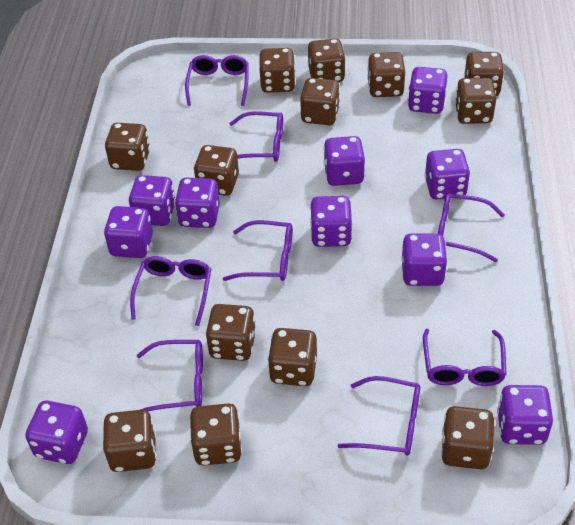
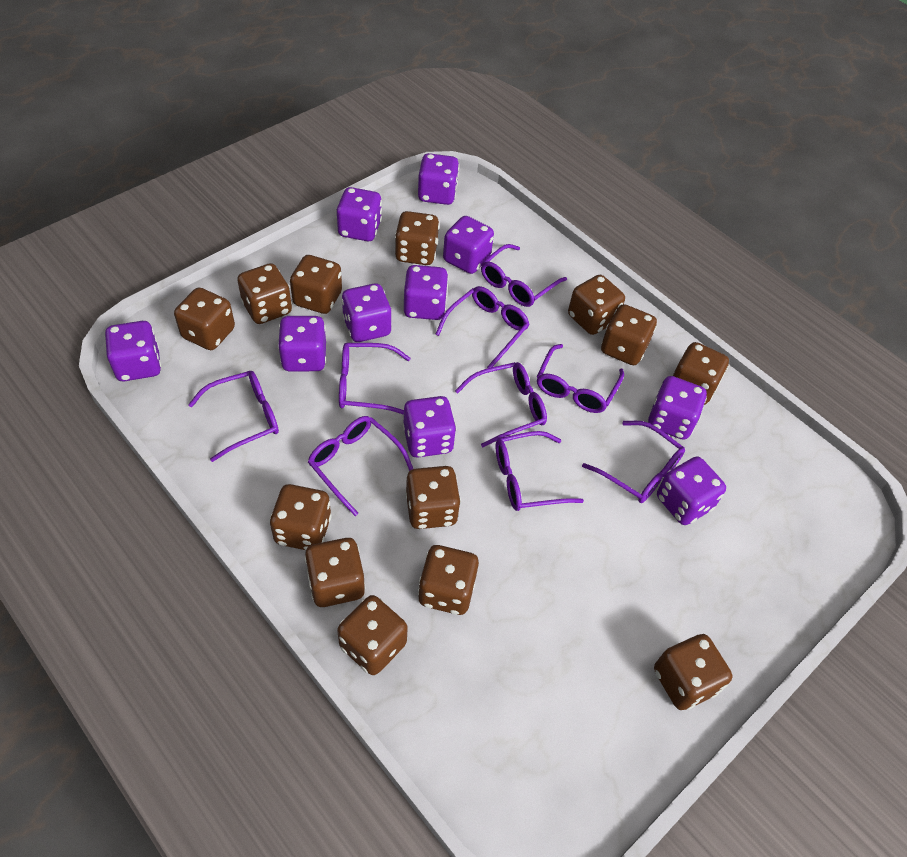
purple glasses: [130,256,211,326] [137,340,203,411] [185,55,249,106] [223,220,293,281] [229,111,283,162] [338,376,420,456] [423,329,507,386] [438,193,505,262] = 8 -> [188,371,279,462] [308,416,413,516] [339,343,411,415] [435,286,530,368] [455,362,547,448] [481,244,567,307] [495,431,584,511] [537,344,624,413] [582,421,685,503] = 9

